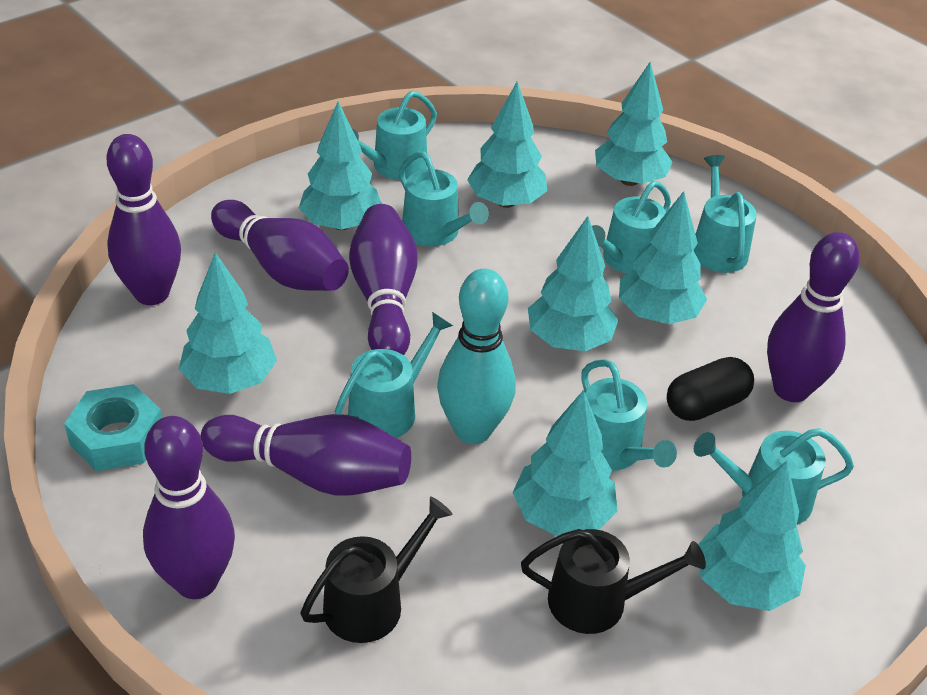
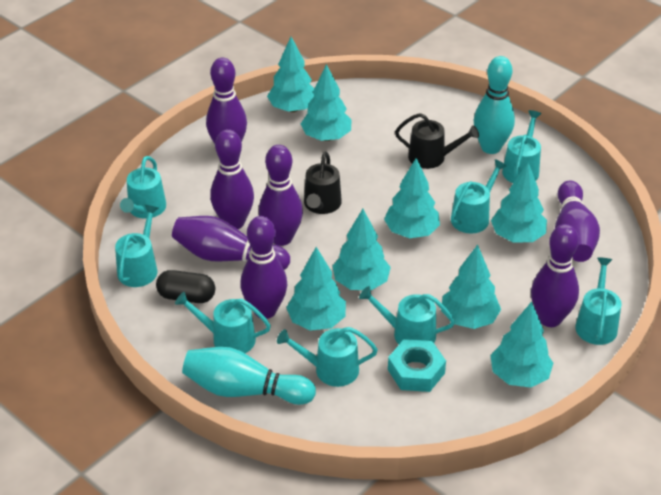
purple bowling pin: [107,134,181,305] [143,416,235,599] [201,414,411,496] [211,200,349,291] [349,204,418,355] [767,232,860,402] = 6 -> [172,216,290,270] [206,58,247,144] [210,129,254,229] [240,216,287,319] [259,145,303,246] [531,224,579,327] [555,181,600,262] = 7
turquoise bowling pin: [437,269,516,444] = 1 -> [182,347,316,405] [473,56,515,154] = 2
turquoise watering can: [335,312,453,438] [352,91,437,180] [399,152,489,246] [581,359,677,471] [592,181,671,274] [693,155,757,273] [694,428,854,525] = 7 -> [115,205,158,287] [120,156,166,219] [175,292,271,353] [277,327,378,387] [359,286,455,344] [451,159,507,234] [502,110,541,183] [575,257,622,345] = 8

